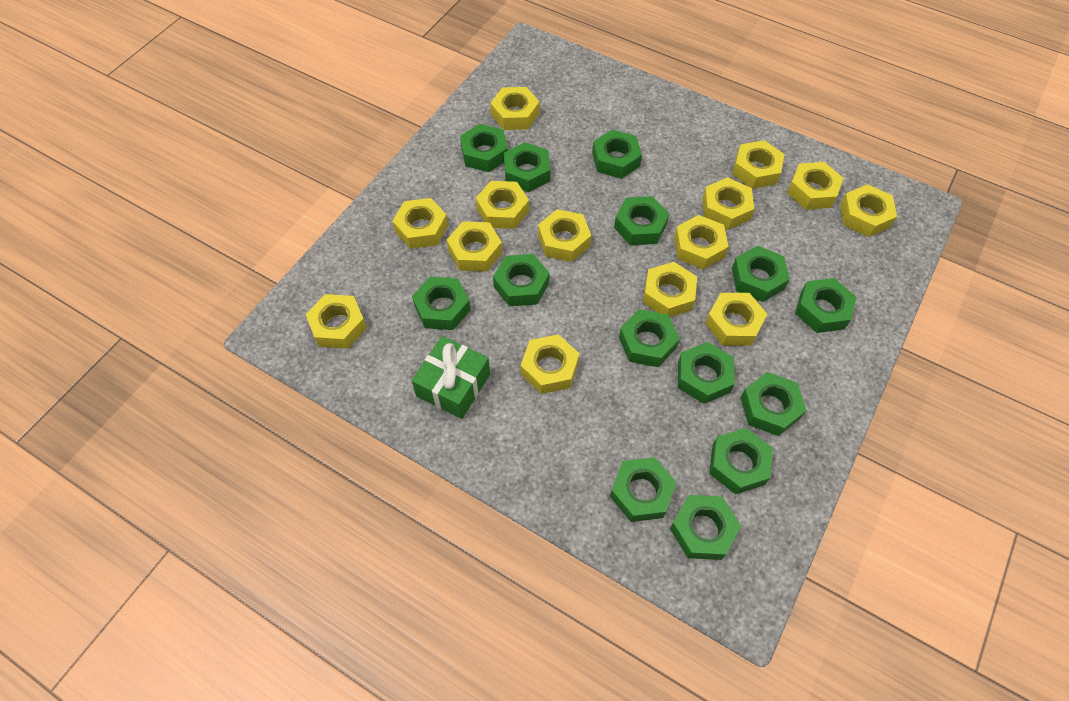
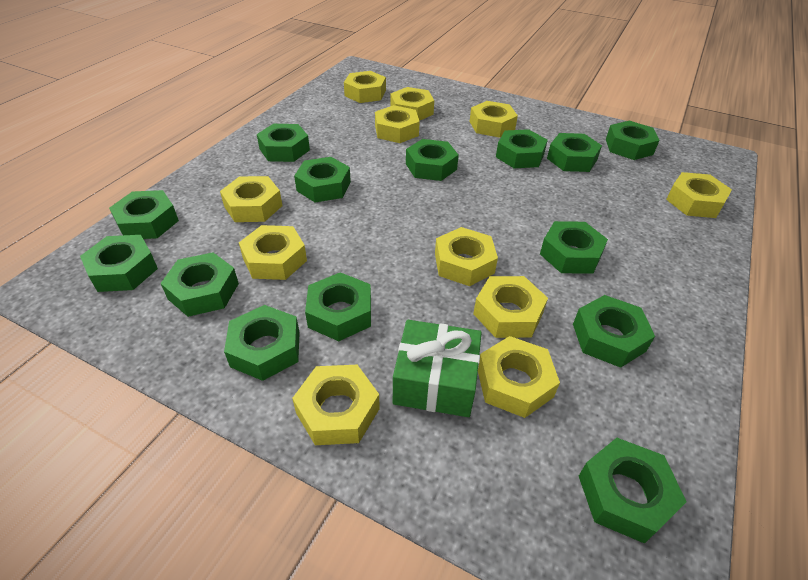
yellow nut: [306,294,367,349] [392,198,448,249] [447,221,502,272] [476,181,529,229] [490,87,540,130] [521,334,579,394] [538,209,591,262] [643,262,697,317] [674,215,729,269] [702,177,754,230] [705,293,767,346] [732,140,785,189] [787,162,843,210] [840,184,897,237] = 14 -> [220,176,283,222] [239,225,307,280] [292,365,380,445] [344,71,386,103] [375,105,420,143] [391,87,434,121] [435,227,498,286] [470,101,518,138] [473,276,548,338] [478,336,560,418] [666,172,732,218] = 11

